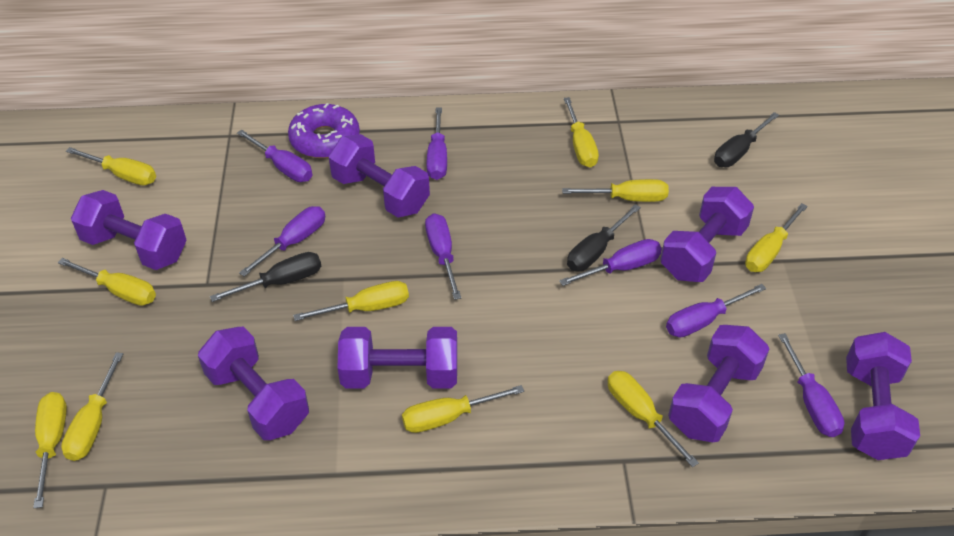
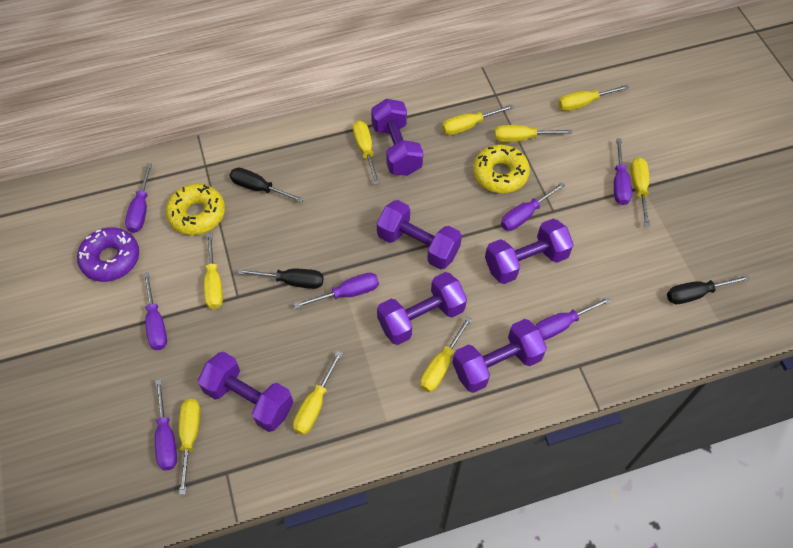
purple dumbbell: [71,190,187,270] [198,327,309,440] [329,134,430,217] [338,327,457,389] [660,187,754,282] [668,325,769,442] [846,332,920,460] = 7 -> [198,352,293,432] [371,99,423,176] [377,200,462,270] [377,272,467,345] [452,319,547,393] [485,219,574,284] = 6
yellow donut: none = 0 -> [166,184,225,235] [473,144,530,193] = 2
yellow screwdriver: [33,392,67,508] [58,258,156,306] [61,352,123,461] [66,147,156,185] [293,281,409,321] [402,385,524,433] [562,179,669,202] [564,97,599,168] [608,371,699,467] [745,203,808,272] = 10 -> [179,399,200,495] [204,233,223,309] [293,351,343,435] [353,120,380,185] [420,317,472,392] [442,104,514,135] [494,125,572,142] [558,85,629,111] [630,157,650,227] = 9

